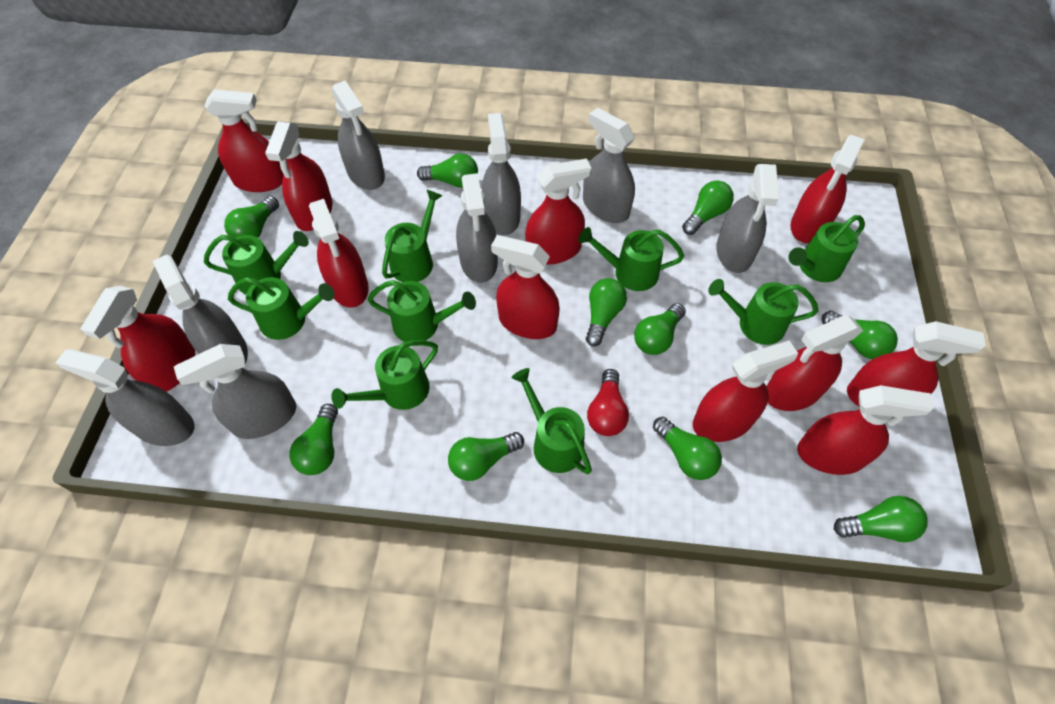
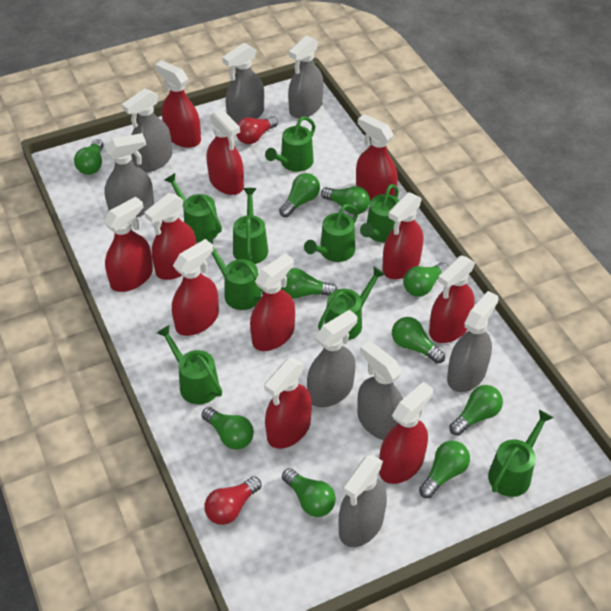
red light bulb: [587,369,629,436] = 1 -> [204,476,262,525] [236,116,278,144] = 2

